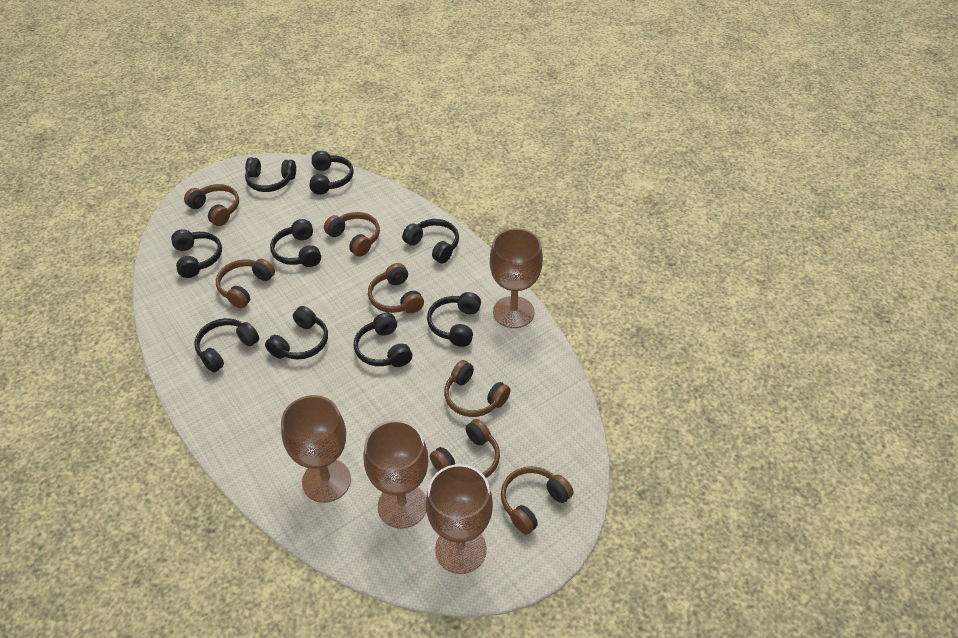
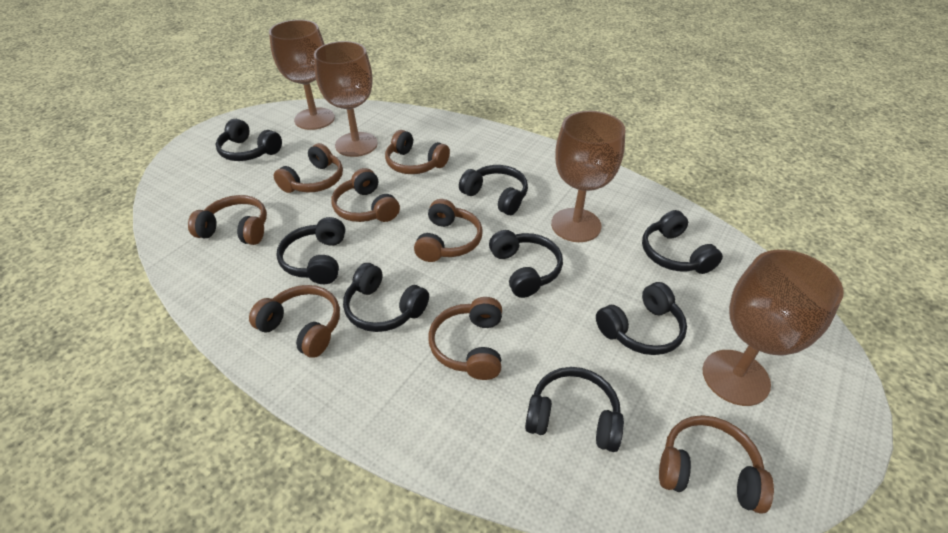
black headphones: [171,229,222,278] [194,318,259,372] [245,157,296,192] [265,306,328,360] [270,219,321,267] [309,151,354,195] [354,313,412,367] [402,219,459,263] [427,292,481,347] = 9 -> [215,119,282,161] [277,217,345,284] [343,263,429,332] [459,165,528,215] [489,230,563,298] [525,367,624,452] [596,282,687,355] [642,210,723,274] = 8
brown headphones: [184,184,239,226] [216,259,275,308] [324,212,380,257] [368,263,424,313] [430,419,500,478] [444,360,510,417] [501,466,574,535] = 7 -> [188,195,267,245] [249,285,340,358] [274,143,343,193] [331,168,400,222] [385,130,450,174] [414,199,483,262] [428,297,502,380] [659,415,774,514] = 8

